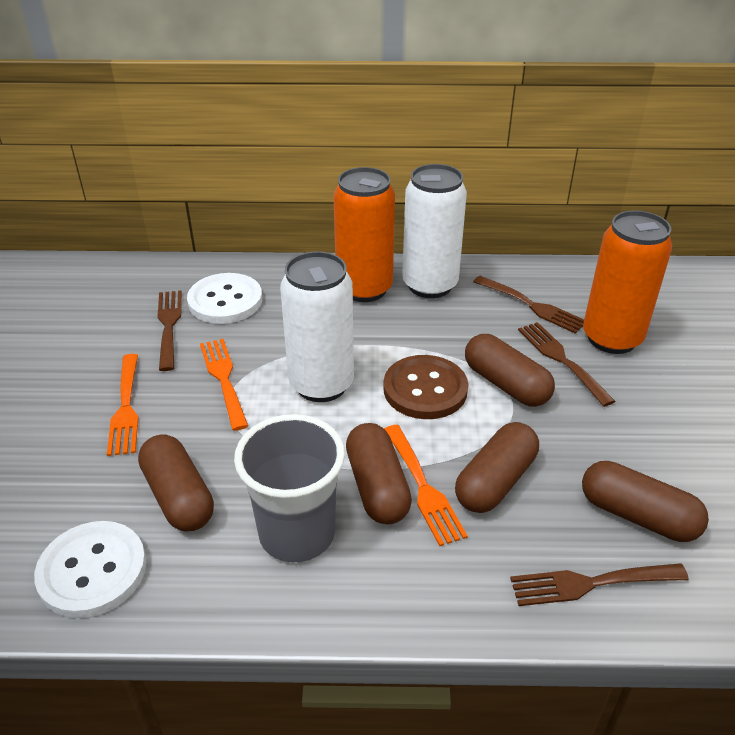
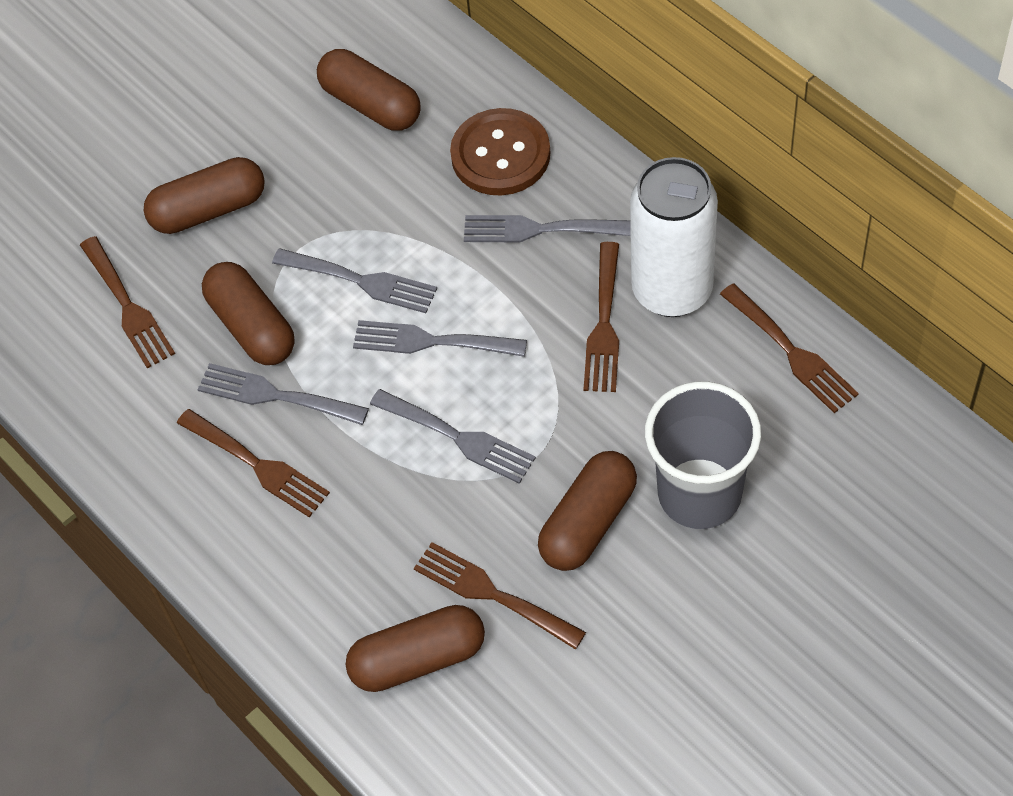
brown fork: [157,290,182,371] [473,276,584,334] [510,563,689,606] [518,322,615,407] = 4 -> [80,236,175,369] [177,409,330,517] [414,542,586,649] [584,242,619,392] [720,283,859,413] = 5
grey fork: none = 0 -> [197,363,369,425] [272,248,437,313] [353,320,527,357] [370,389,536,484] [464,215,631,243] = 5
orange can: [333,167,395,302] [583,210,672,354] = 2 -> none = 0
orange fork: [107,354,139,456] [200,339,248,431] [385,425,468,546] = 3 -> none = 0
white button: [34,521,146,618] [187,273,262,324] = 2 -> none = 0
white can: [280,251,354,402] [402,164,467,298] = 2 -> [630,157,718,317] = 1

